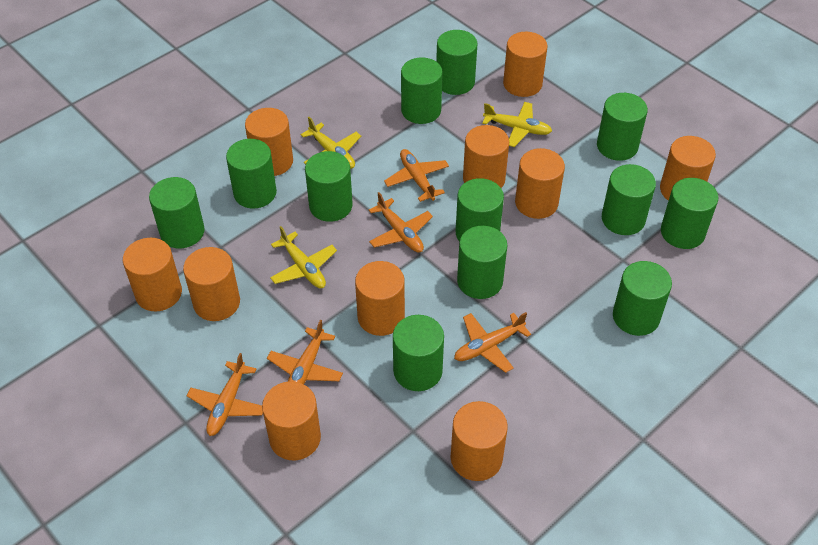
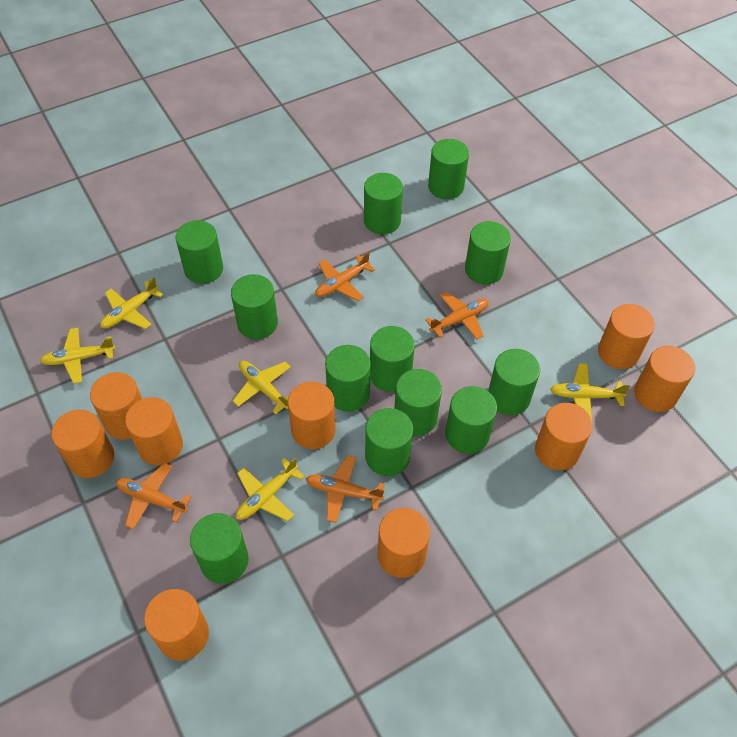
orange cylinder: [123,238,182,311] [183,247,240,321] [245,108,293,176] [262,381,321,460] [355,261,405,336] [451,401,508,481] [463,125,509,188] [503,32,548,97] [515,148,565,219] [660,136,716,201] = 10 -> [51,410,114,478] [90,372,142,440] [125,397,183,465] [144,589,209,661] [288,382,336,449] [378,508,430,578] [535,403,593,470] [598,304,655,369] [634,346,695,412] = 9
orange plane: [187,353,263,436] [267,320,343,384] [368,192,433,253] [384,149,449,202] [454,312,531,373] = 5 -> [116,463,191,529] [306,455,385,523] [315,252,375,301] [425,292,488,339] = 4
yellow plane: [270,226,337,288] [301,117,361,169] [482,102,552,147] = 3 -> [40,328,115,384] [100,277,163,329] [233,361,291,415] [236,458,305,521] [550,363,630,420] = 5

